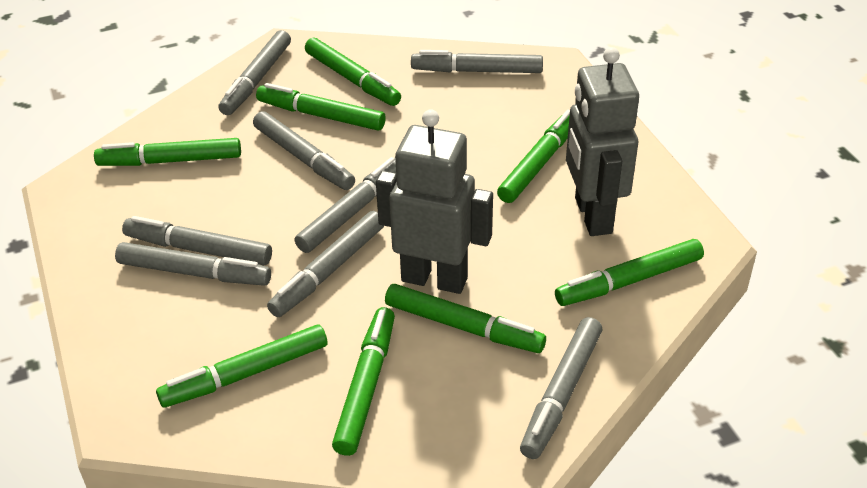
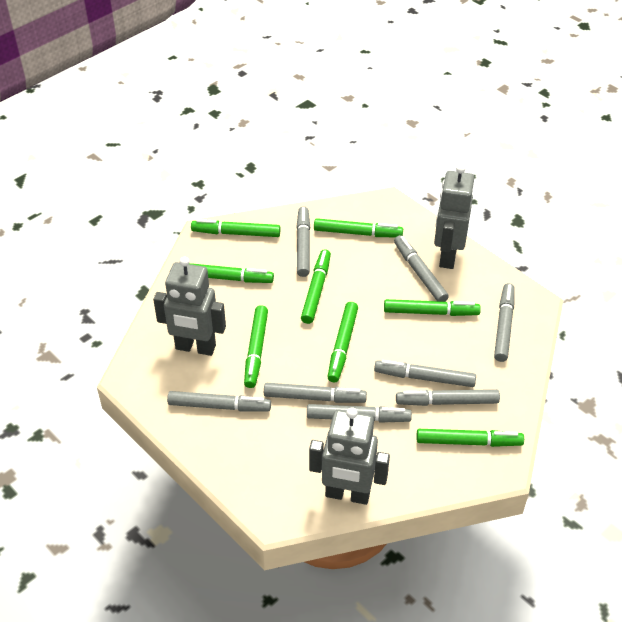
grey robot: [376,109,493,294] [566,47,639,236] = 2 -> [153,257,226,356] [309,407,390,505] [434,164,474,269] = 3

